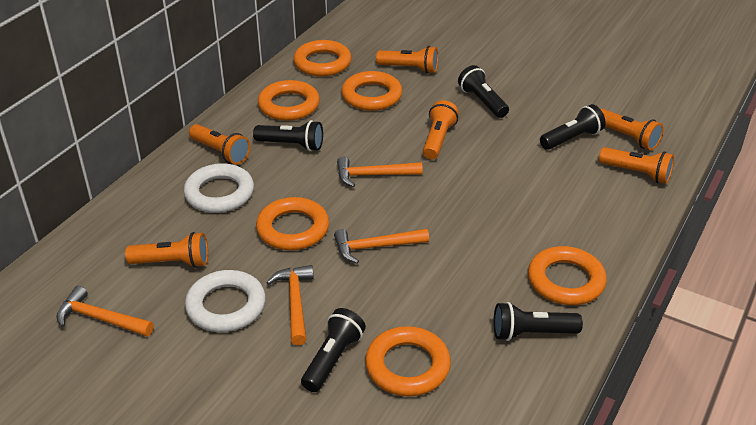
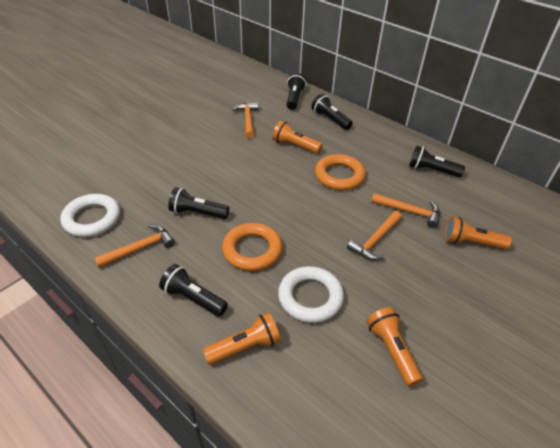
orange flashlight: [125,232,208,268] [189,124,250,165] [376,46,438,74] [423,100,459,160] [599,147,674,184] [601,109,664,150] = 6 -> [203,312,281,365] [272,121,322,154] [367,307,423,387] [444,217,512,250] = 4
orange ring: [256,197,329,250] [258,80,320,121] [293,40,352,76] [341,71,402,111] [365,326,451,396] [528,246,607,305] = 6 -> [222,223,282,271] [315,154,366,190] = 2

